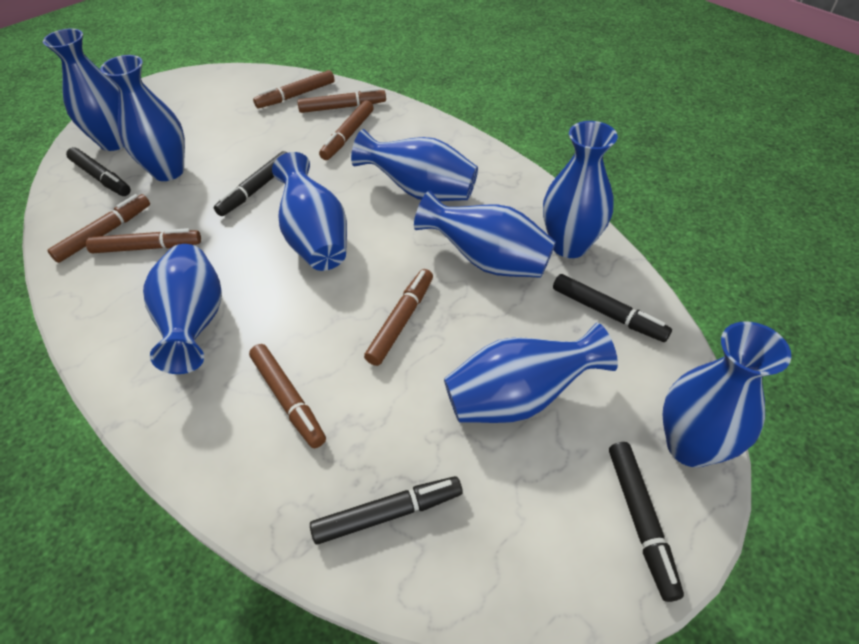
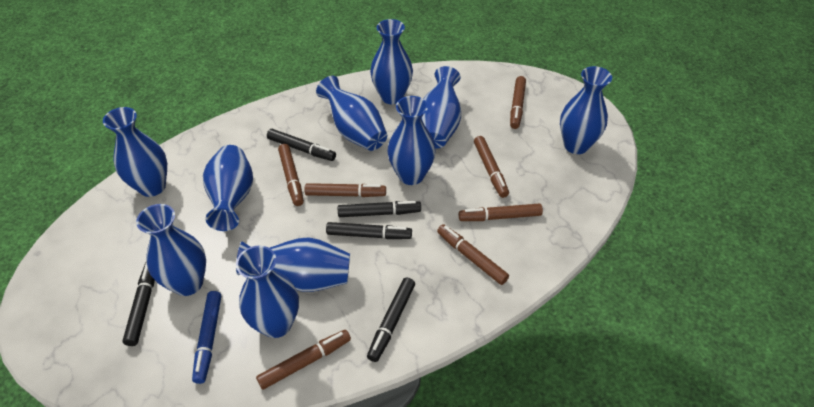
blue marker: none = 0 -> [192,291,221,384] = 1
blue vase: [43,28,124,151] [100,55,185,181] [143,244,222,374] [272,152,347,271] [351,129,478,201] [414,190,556,278] [444,323,618,423] [543,121,618,258] [663,321,791,468] = 9 -> [103,107,167,197] [136,204,206,296] [203,145,253,231] [236,237,350,292] [236,246,299,338] [316,76,387,151] [370,19,413,104] [387,96,436,185] [421,66,461,149] [560,66,612,154] = 10

